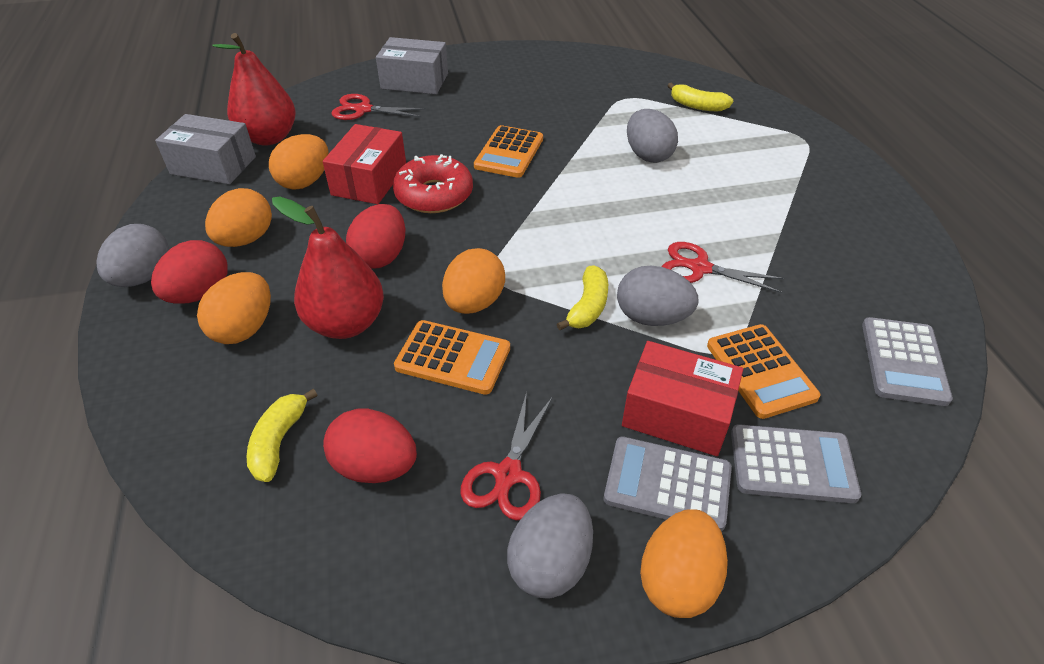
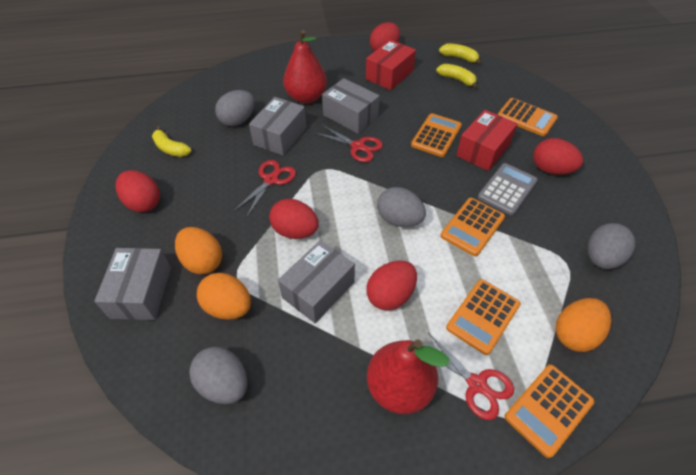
grey box: [155,114,256,184] [376,37,448,94] = 2 -> [94,248,171,320] [249,97,307,155] [278,240,355,323] [322,78,380,133] = 4
grey calculator: [604,437,732,532] [731,424,861,503] [862,317,953,406] = 3 -> [478,163,538,215] = 1
orange calculator: [394,320,510,395] [474,125,543,178] [707,324,820,419] = 3 -> [411,113,462,157] [440,198,505,256] [446,279,521,355] [498,98,558,136] [505,364,594,458] = 5
orange egg: [197,272,271,344] [205,188,272,247] [269,134,328,190] [442,248,505,314] [640,509,728,618] = 5 -> [175,227,222,274] [197,273,251,319] [556,298,611,352] = 3
red donut: [393,154,473,213] = 1 -> none = 0
red egg: [151,240,227,304] [323,409,417,483] [346,204,406,268] = 3 -> [116,170,160,212] [269,199,319,239] [366,260,417,310] [370,22,400,52] [533,138,583,175] = 5

